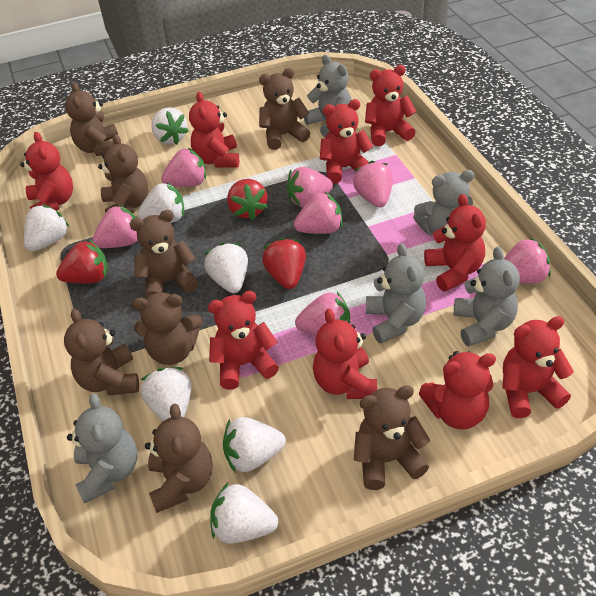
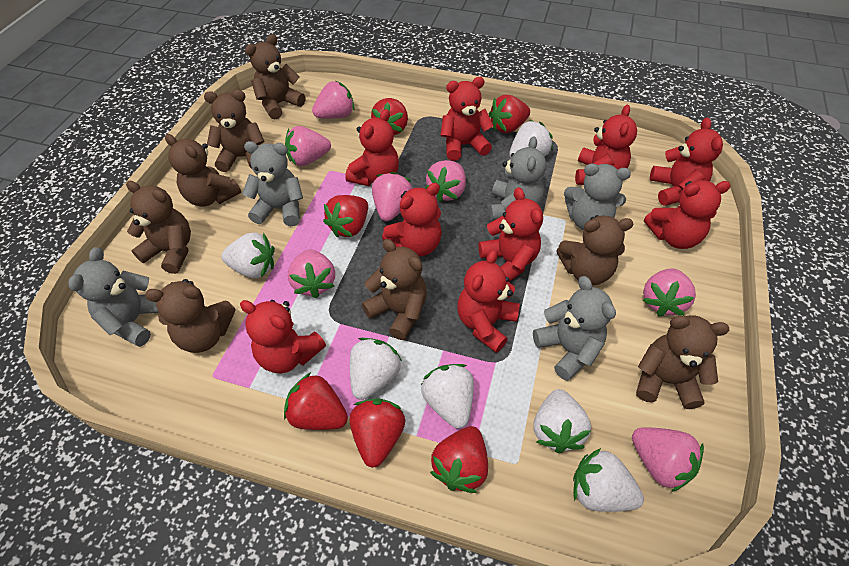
red strawberry: [56,239,108,284] [227,179,268,220] [262,238,306,289] = 3 -> [284,372,348,430] [323,195,368,238] [349,398,405,468] [371,98,408,135] [430,426,488,493] [489,95,530,133] = 6
white strawberry: [24,205,69,252] [137,182,184,223] [141,367,192,421] [151,107,189,144] [204,243,248,293] [210,483,278,544] [223,417,286,473] = 7 -> [221,233,275,278] [350,338,402,400] [421,364,474,429] [509,120,553,158] [534,389,591,453] [573,448,644,512] = 6

